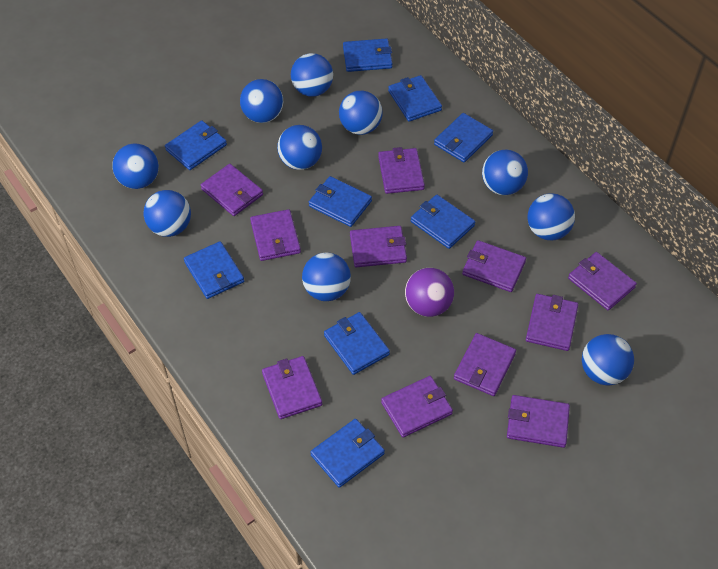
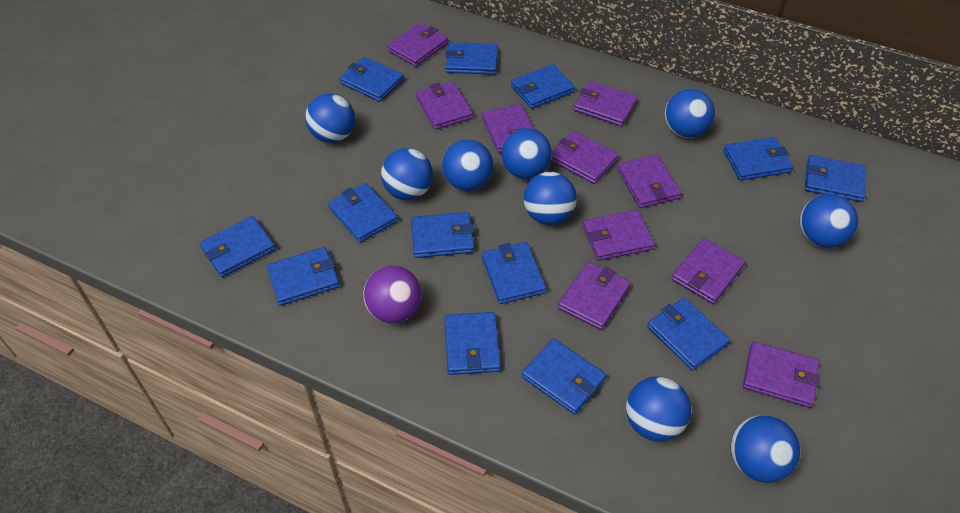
blue ball: [112,144,159,189] [144,190,191,237] [240,79,283,123] [277,125,322,170] [291,53,333,97] [302,253,351,301] [339,91,383,135] [482,150,528,195] [527,193,575,240] [582,334,634,386] = 10 -> [305,93,355,143] [381,148,433,200] [442,140,493,191] [501,128,552,179] [524,172,577,225] [626,377,691,441] [665,89,715,138] [731,415,800,483] [800,194,858,248] = 9
blue wallet: [165,120,227,170] [184,241,244,299] [309,176,372,227] [310,419,385,488] [324,312,390,375] [343,38,393,72] [388,75,442,122] [411,195,475,249] [434,113,493,163] = 9 -> [200,216,276,277] [267,247,340,306] [328,183,398,243] [340,57,404,102] [411,212,474,258] [444,312,501,375] [446,42,498,75] [482,242,546,304] [511,64,575,109] [522,339,606,415] [647,298,730,371] [723,137,793,181] [805,155,866,202] = 13
purple wallet: [201,164,263,216] [250,209,301,261] [262,356,322,419] [350,226,407,267] [378,147,425,194] [381,376,453,437] [454,333,516,396] [462,240,526,292] [507,395,570,448] [526,294,578,351] [568,252,637,310] = 11 -> [388,23,448,67] [416,81,473,130] [482,104,534,153] [551,131,619,184] [558,262,631,330] [574,81,637,127] [583,210,655,261] [617,155,682,208] [672,238,745,304] [743,341,820,408] = 10

